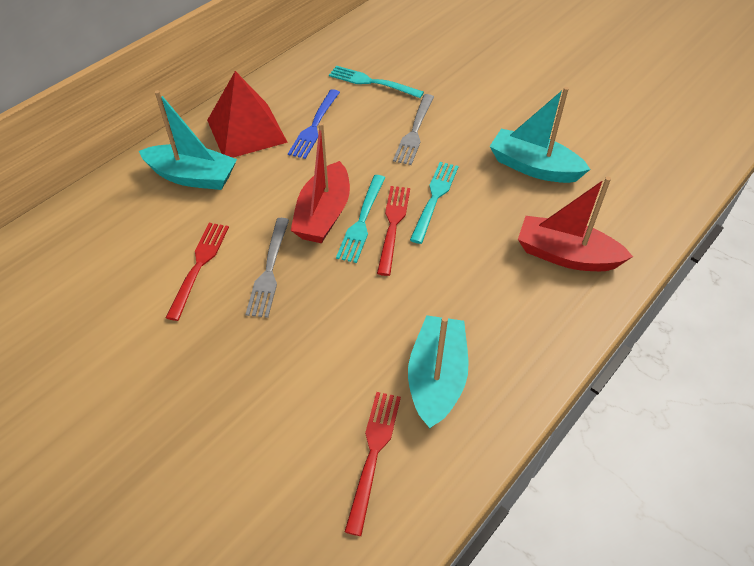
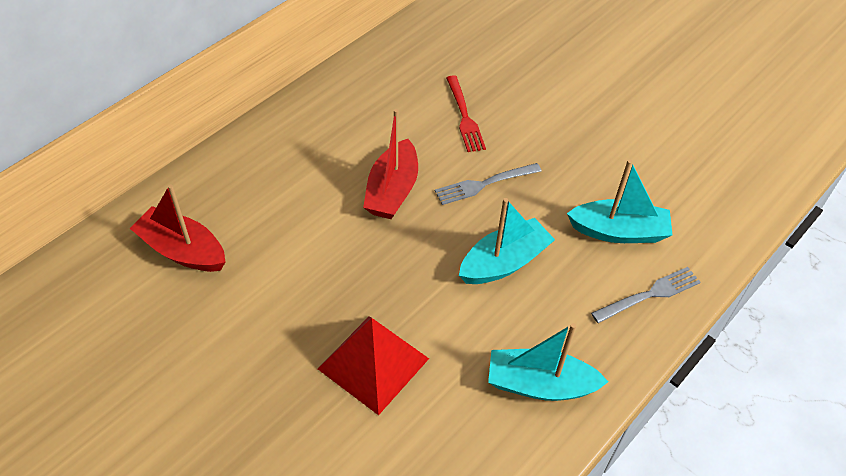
blue fork: [288,89,340,159] = 1 -> none = 0
red fork: [166,223,229,321] [345,392,401,536] [377,186,410,276] = 3 -> [446,75,486,152] = 1
turquoise fork: [329,66,424,98] [336,175,385,263] [410,162,458,244] = 3 -> none = 0

